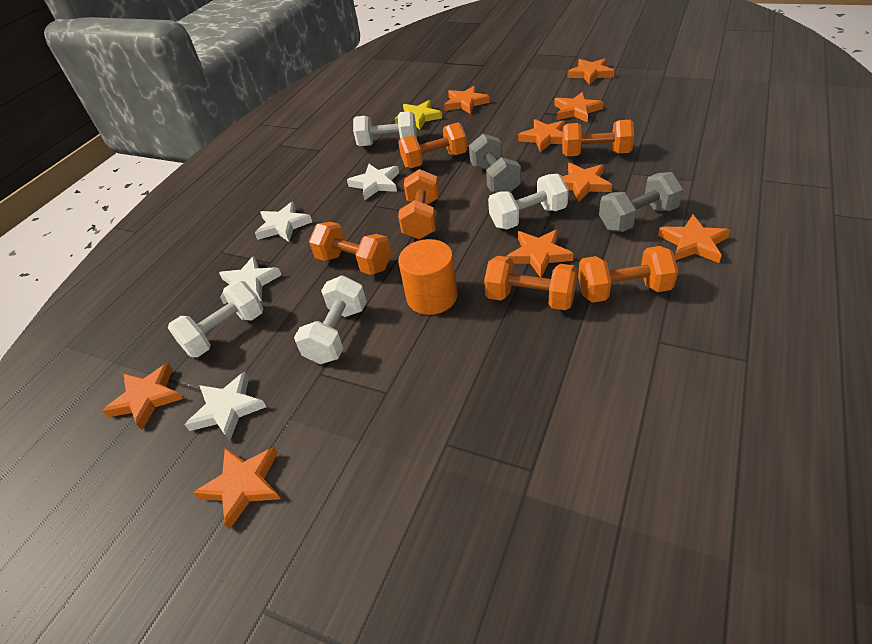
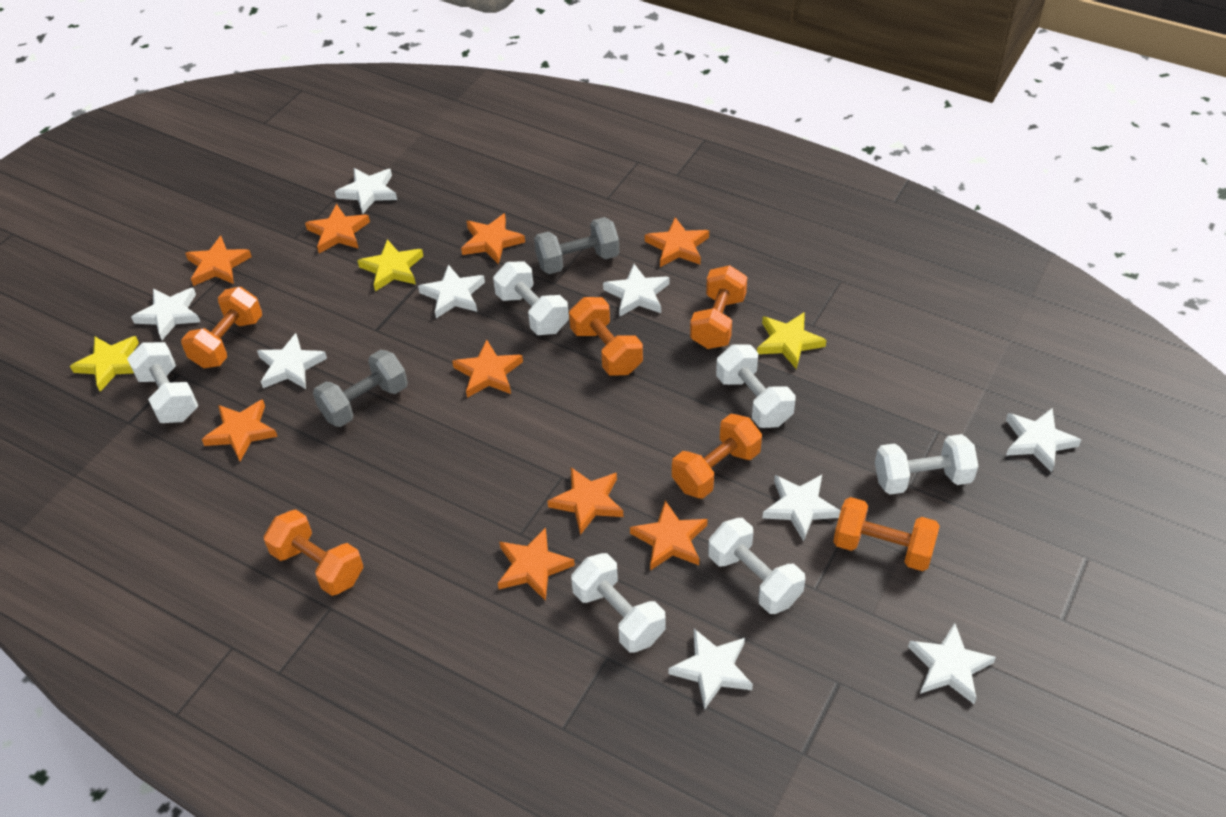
orange cylinder: [398,239,458,315] = 1 -> none = 0
white dumbbell: [168,281,263,357] [294,275,367,364] [353,111,417,146] [488,174,569,229] = 4 -> [127,342,198,423] [493,261,569,335] [571,553,665,653] [708,518,805,614] [716,344,796,428] [875,434,978,495] = 6
white star: [185,372,266,442] [219,256,281,304] [255,202,312,242] [347,164,399,200] = 4 -> [131,288,200,340] [257,333,327,389] [335,168,397,214] [418,264,485,318] [603,264,669,317] [668,629,753,710] [763,475,841,541] [908,623,996,704] [1006,408,1081,472] = 9
yellow star: [395,100,442,130] = 1 -> [70,336,139,392] [357,239,423,291] [757,312,826,369] = 3

